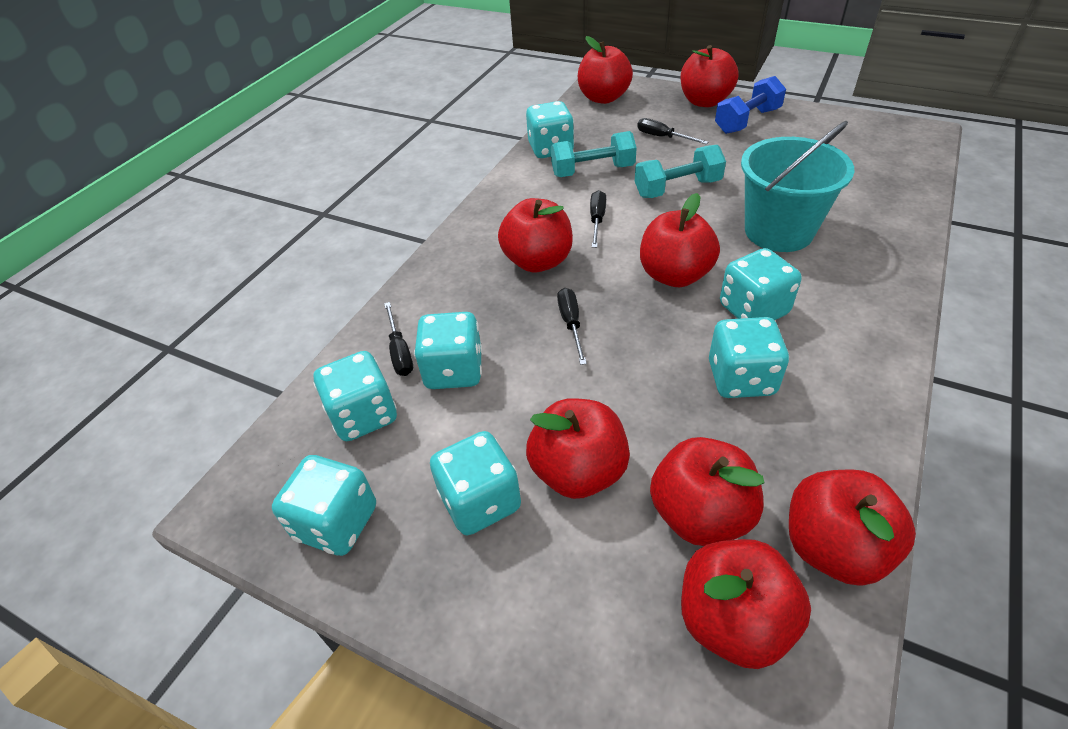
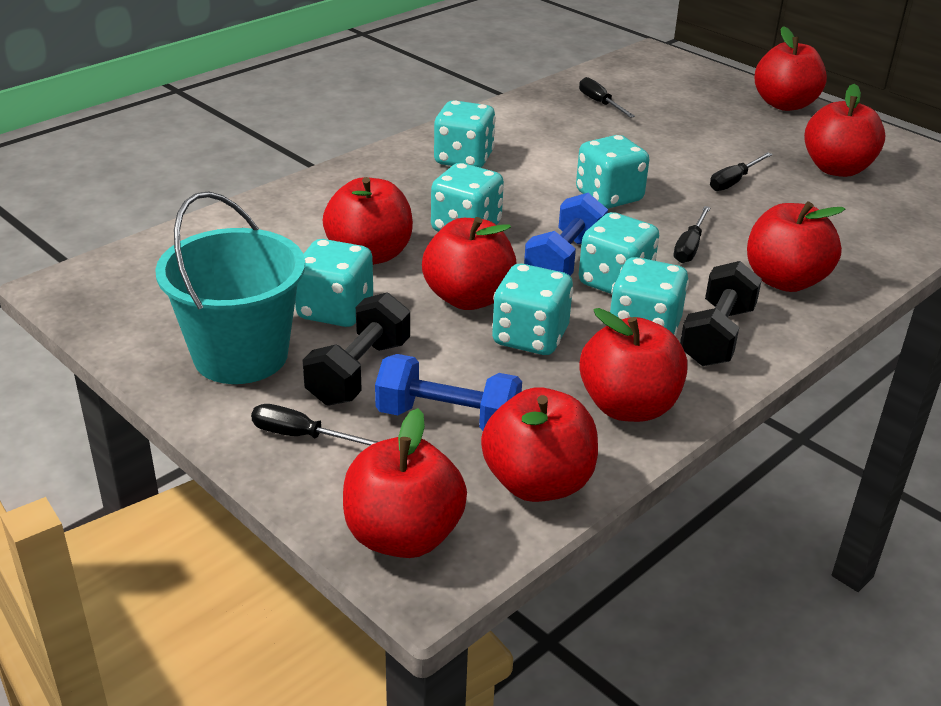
black dumbbell: none = 0 -> [303,293,410,406] [680,261,762,366] = 2
blue dumbbell: [715,76,786,134] = 1 -> [375,354,522,431] [524,193,608,276] = 2
turquoise dumbbell: [551,131,637,177] [635,145,726,198] = 2 -> none = 0

